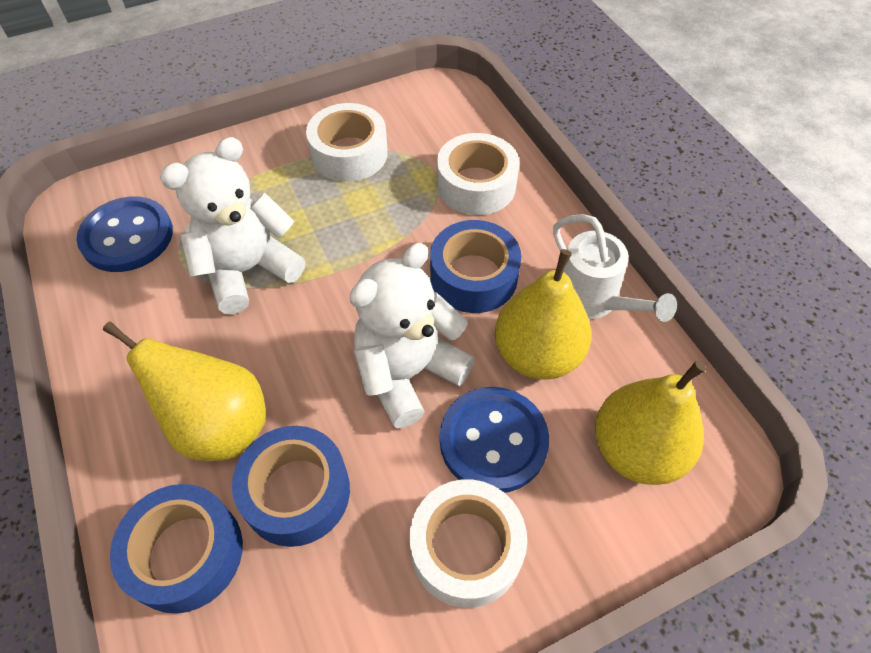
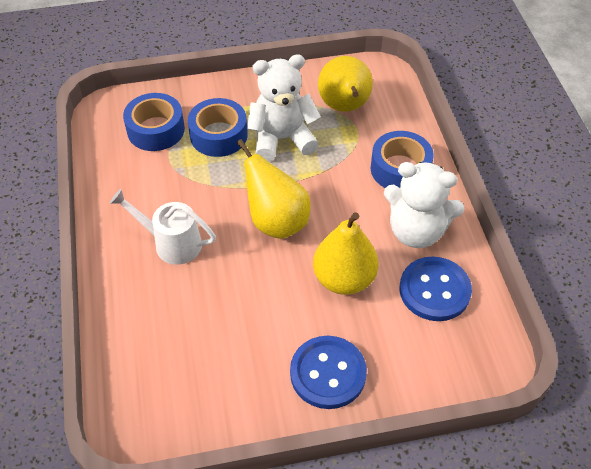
white tape: [306,103,388,182] [409,479,527,608] [437,133,520,215] = 3 -> none = 0

